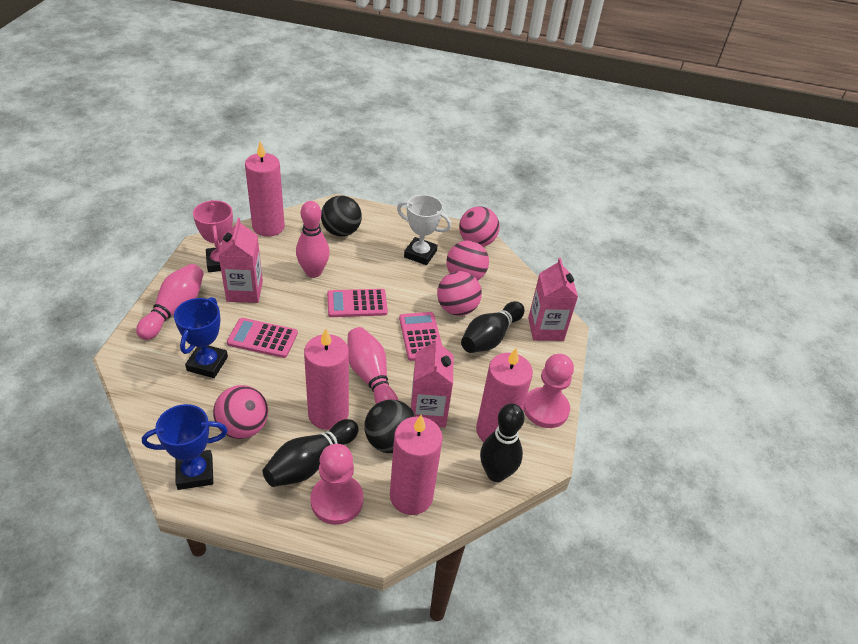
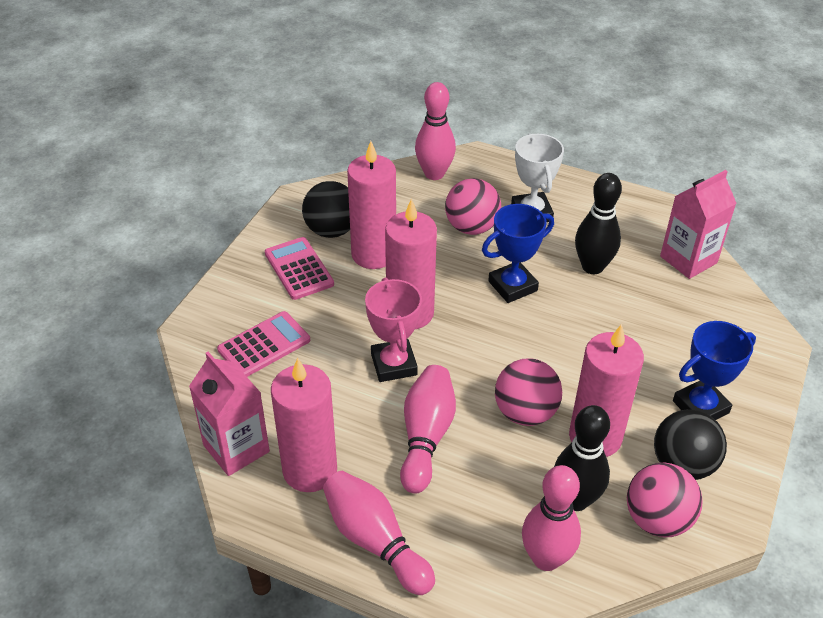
black bowling pin: [263,419,359,487] [461,301,524,353] [480,404,524,482] = 3 -> [554,405,610,511] [575,173,622,274] = 2
pink ball: [213,385,268,439] [437,271,482,316] [446,240,489,280] [459,206,500,247] = 4 -> [445,178,501,235] [495,358,562,426] [627,462,702,537] = 3
pink bowling pin: [136,264,204,340] [296,201,330,278] [347,327,398,404] = 3 -> [323,471,435,595] [400,365,456,493] [415,82,456,180] [522,465,581,571] = 4
pink calculator: [227,318,298,358] [327,289,388,317] [399,312,442,361] = 3 -> [217,311,310,377] [265,237,334,300] = 2
pink carton: [218,218,263,303] [411,337,454,427] [528,258,578,341] = 3 -> [189,352,270,476] [660,170,737,279] = 2
pink pawn: [311,444,363,525] [523,354,574,428] = 2 -> none = 0

